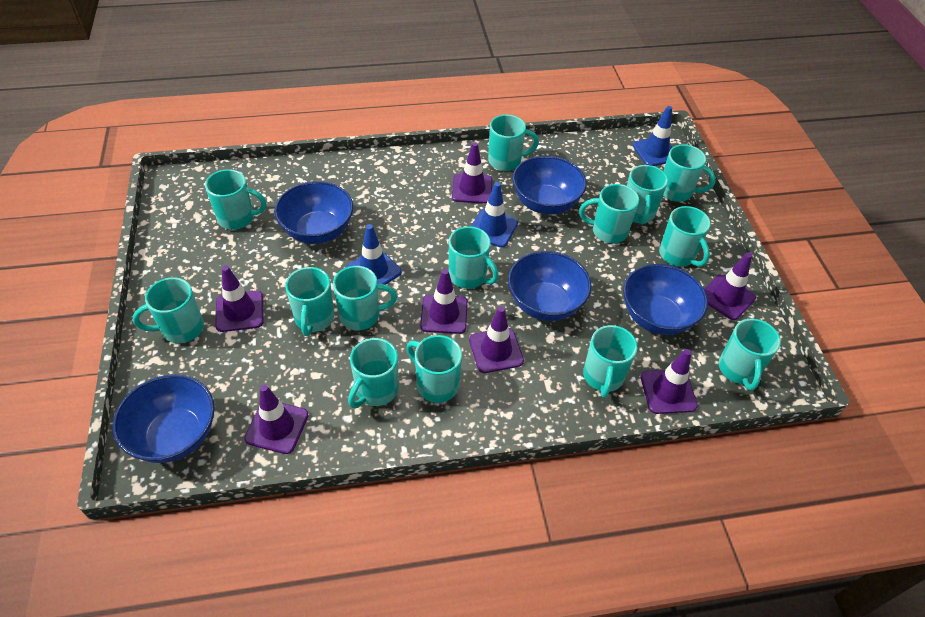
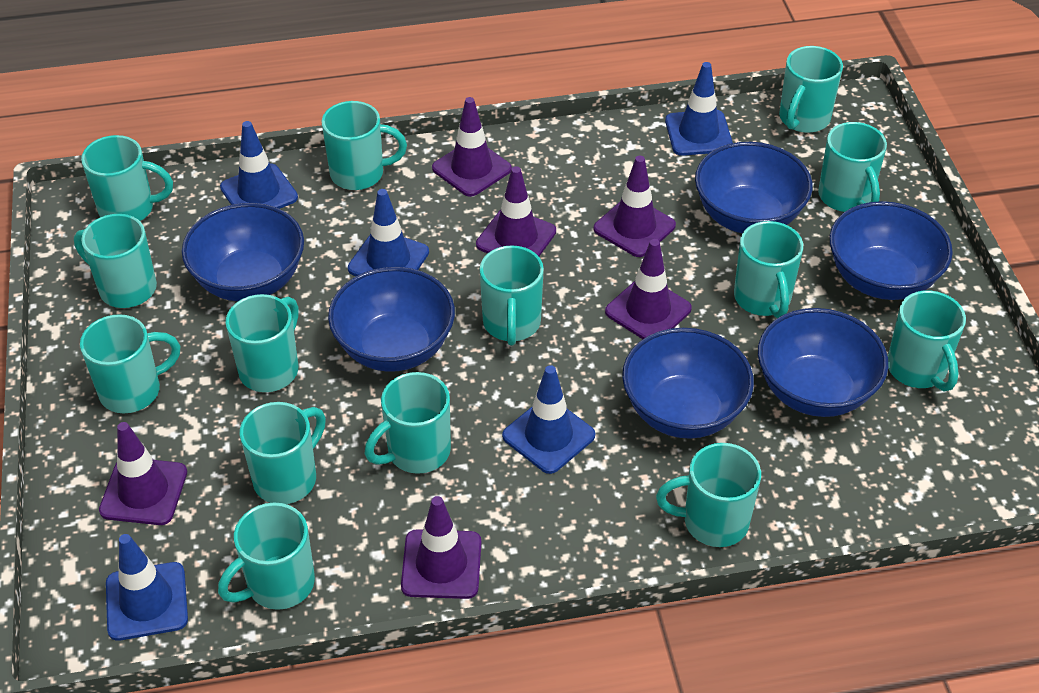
blue bowl: [113,374,214,463] [275,181,353,244] [508,251,591,321] [512,156,587,214] [623,264,708,335] = 5 -> [182,203,304,301] [328,267,455,372] [622,328,754,439] [695,142,813,233] [758,308,888,417] [830,201,953,300] = 6
blue traffic cone: [345,224,402,285] [471,182,518,248] [633,106,673,166] = 3 -> [106,534,188,641] [220,121,298,209] [348,189,429,276] [502,365,595,474] [665,62,733,156] = 5
purple traffic cone: [215,266,264,332] [244,385,309,454] [420,269,468,334] [452,142,492,204] [469,306,524,373] [641,349,698,414] [704,252,756,320] = 7 -> [99,422,187,525] [401,496,481,599] [432,97,512,197] [476,166,556,256] [594,156,676,257] [605,239,692,339] = 6

